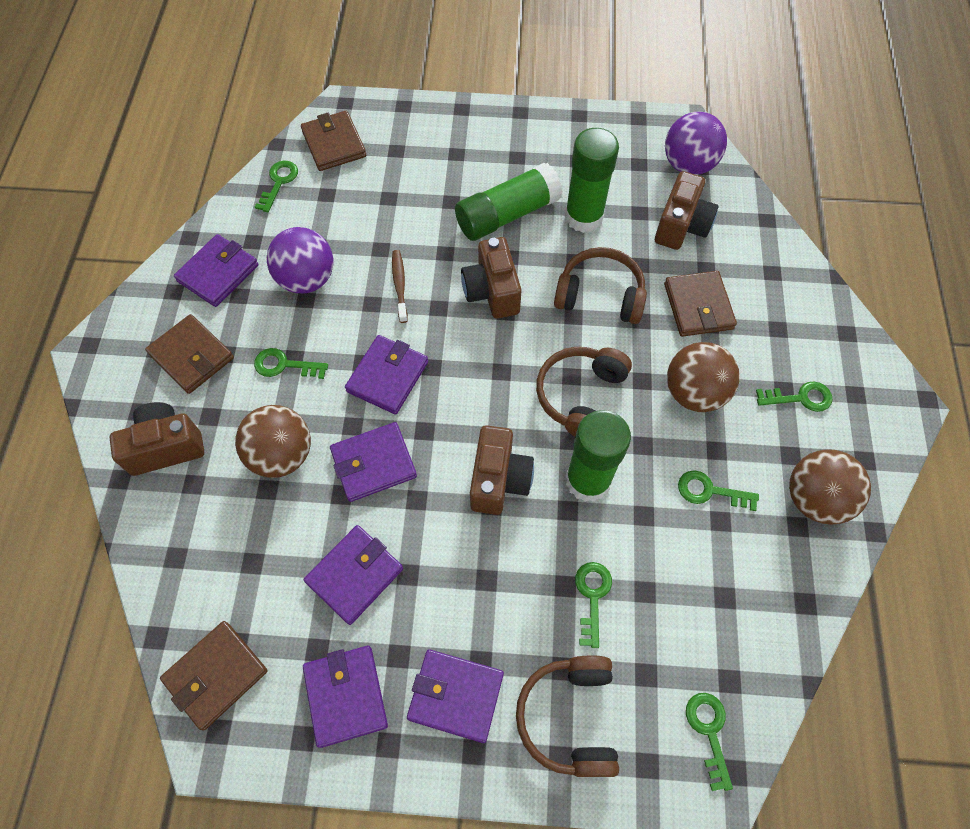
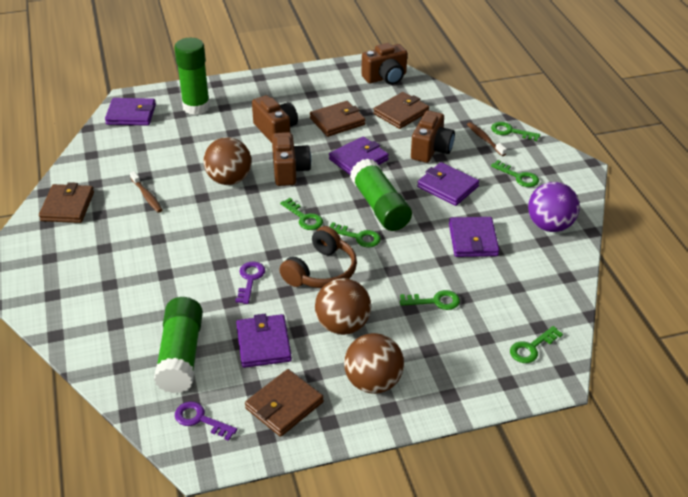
brown headphones: [516,656,619,777] [536,347,632,436] [554,247,647,324] = 3 -> [279,226,357,288] = 1
brown toothbrush: [392,250,408,323] = 1 -> [130,171,162,213] [467,122,507,156] = 2
purple ball: [267,227,333,293] [665,112,727,175] = 2 -> [528,182,580,232] = 1
purple key: none = 0 -> [175,402,237,441] [235,261,265,304] = 2
purple wallet: [174,234,259,307] [303,525,403,625] [303,646,388,748] [330,422,417,502] [345,335,428,415] [407,649,504,743] = 6 -> [105,98,156,126] [236,314,292,368] [329,136,389,175] [417,162,479,206] [449,217,499,257] = 5

